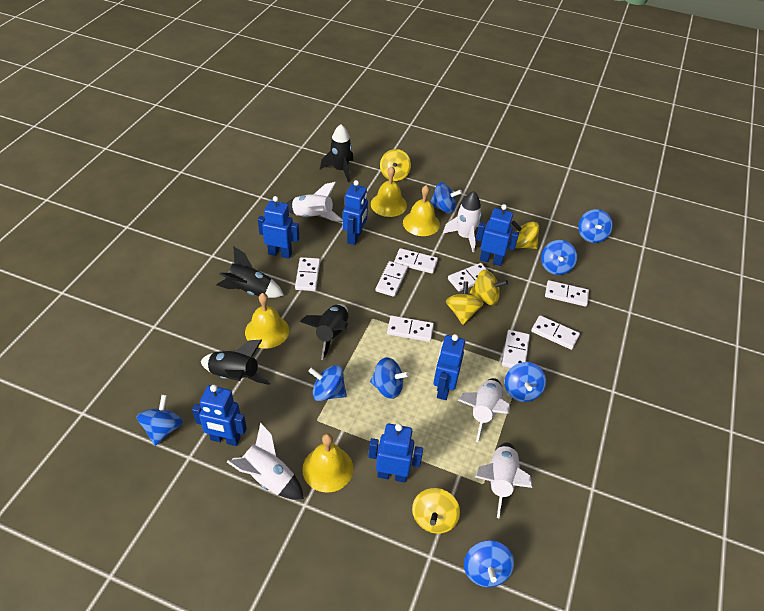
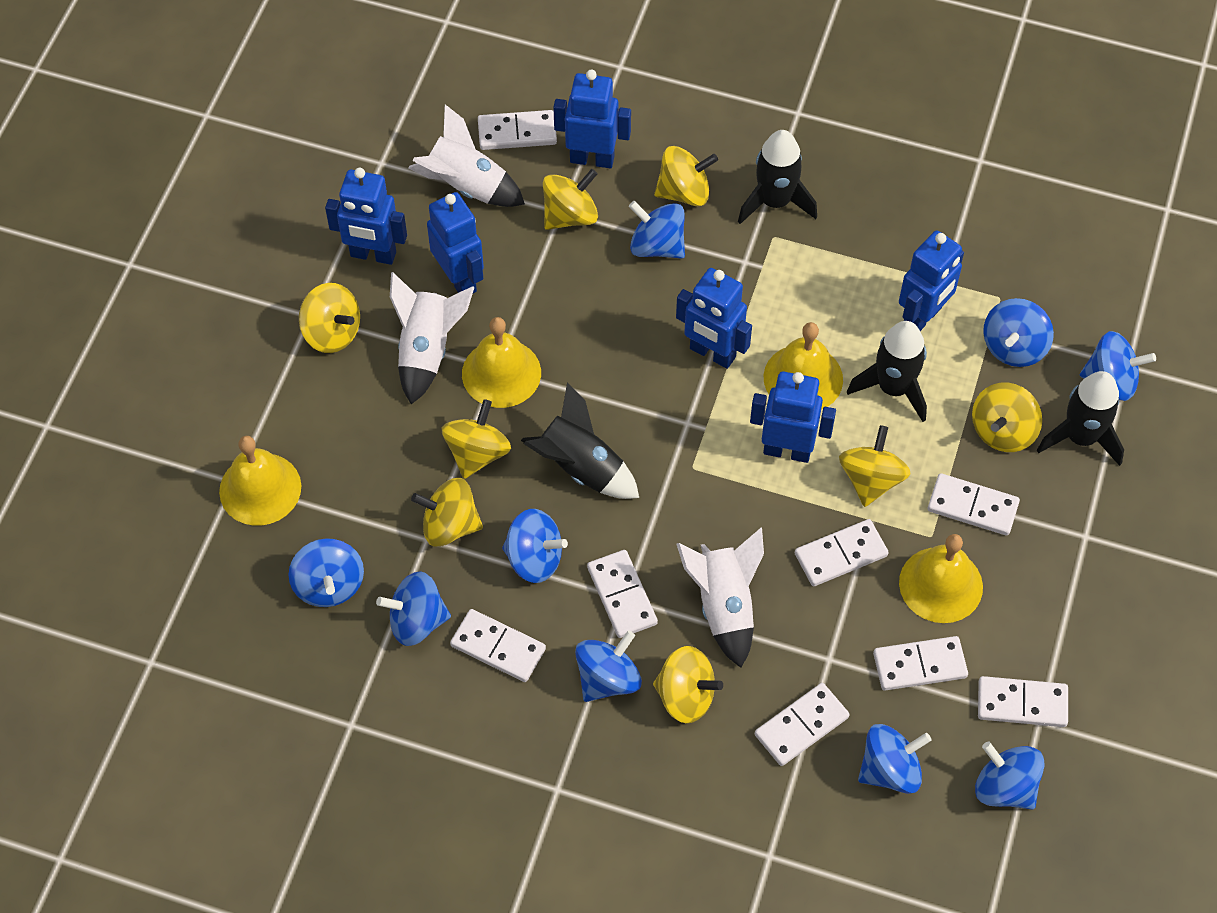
blue spinning top: [137,395,183,446] [308,365,347,401] [370,357,409,399] [430,182,462,213] [464,540,514,587] [505,362,546,402] [541,240,577,275] [578,209,613,243] = 8 -> [289,538,364,607] [376,571,451,646] [502,509,568,583] [575,630,642,702] [629,201,685,259] [858,724,932,794] [975,742,1045,810] [983,298,1054,367] [1080,331,1156,401] = 9
white rocket: [227,423,304,500] [286,182,343,221] [443,191,482,252] [457,378,510,442] [475,443,532,518] = 5 -> [390,272,474,404] [408,104,525,207] [676,528,764,668] = 3
yellow spinning top: [380,149,411,181] [412,488,460,534] [446,281,484,325] [470,270,508,305] [511,220,539,249] = 5 -> [299,283,360,353] [411,478,483,547] [442,399,511,479] [543,169,598,230] [653,646,723,723] [654,146,718,206] [839,425,911,507] [972,382,1042,452] = 8

